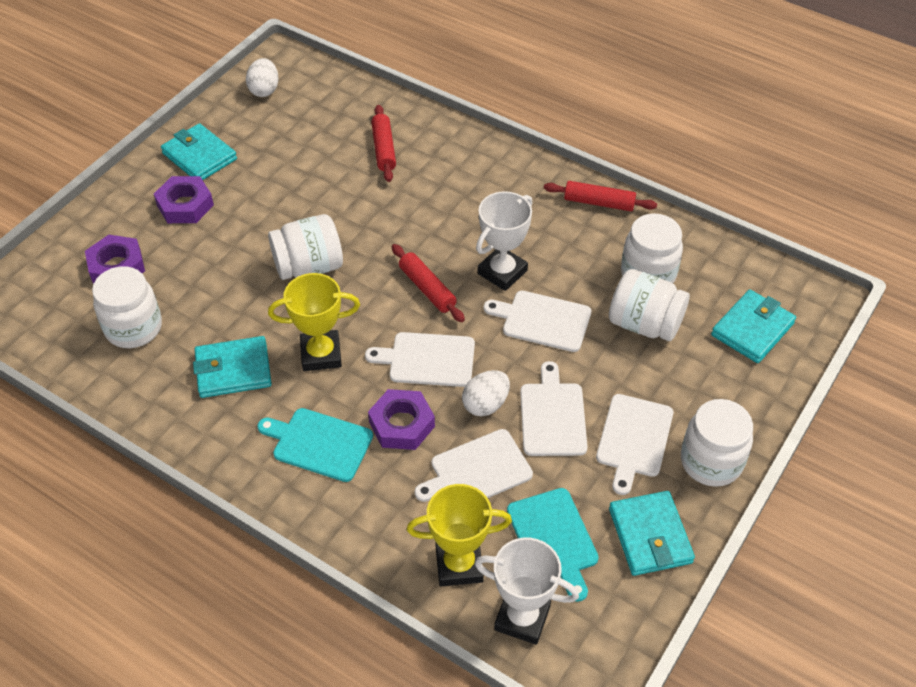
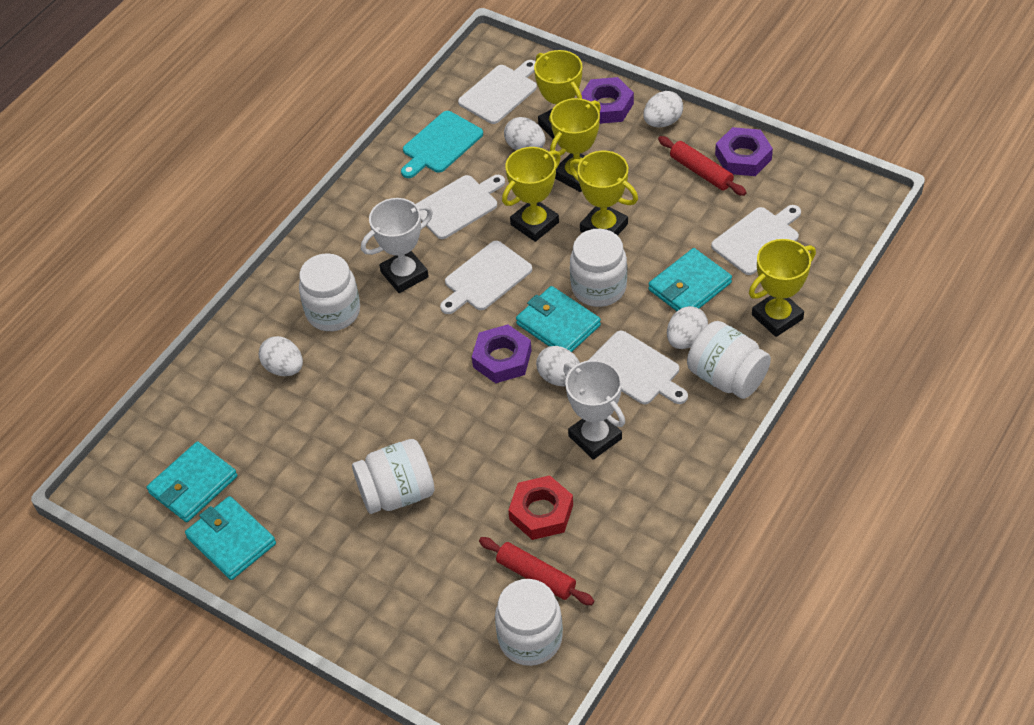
red nut: none = 0 -> [508,475,573,540] = 1
red rolling pin: [371,105,396,182] [392,244,465,322] [544,181,657,211] = 3 -> [479,537,594,605] [658,136,747,196] = 2
turquoise cutting board: [257,408,373,482] [507,488,599,602] = 2 -> [401,111,483,178] = 1
white egg: [246,58,279,97] [462,370,510,416] = 2 -> [259,336,303,376] [504,117,545,150] [536,346,580,387] [643,91,683,127] [667,306,708,349] = 5
yellow trophy: [268,273,360,371] [407,484,512,586] = 2 -> [502,147,561,242] [534,50,582,139] [550,98,601,192] [569,151,638,236] [749,239,816,337] = 5

